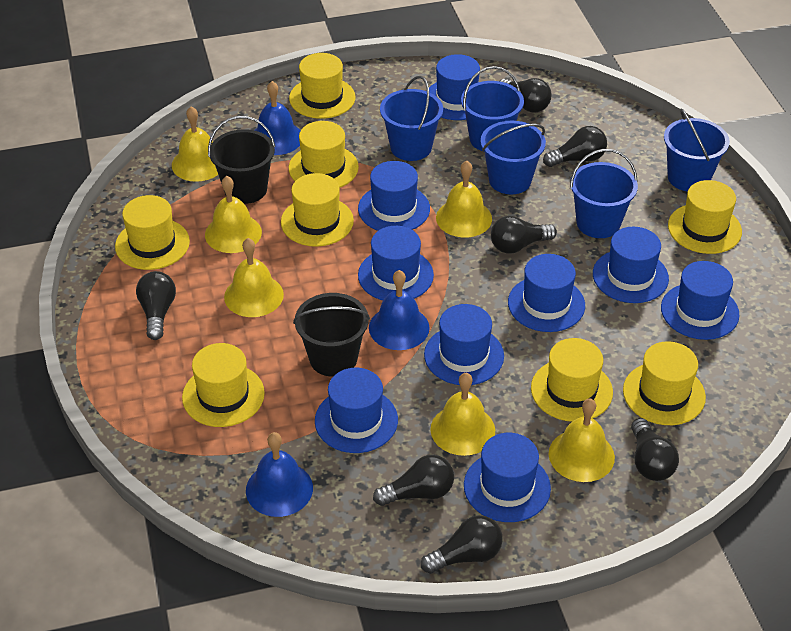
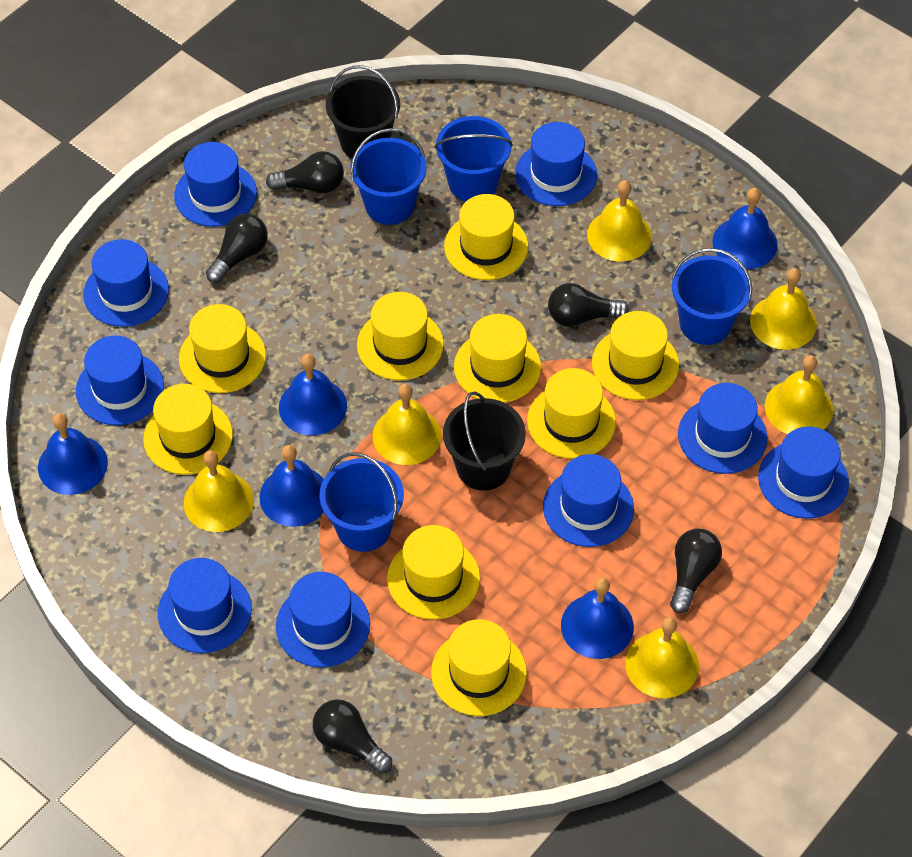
black light bulb: [136,271,176,340] [373,455,454,506] [421,515,503,574] [491,216,557,254] [500,78,551,113] [543,126,607,167] [631,418,679,481] = 7 -> [206,214,268,283] [266,151,344,194] [313,699,392,774] [548,283,629,327] [670,529,722,613] = 5
blue bell: [246,432,313,517] [254,81,301,155] [369,270,430,350] = 3 -> [38,413,108,495] [260,445,324,527] [279,354,347,435] [561,577,634,659] [712,188,778,269] = 5
blue bucket: [380,76,443,161] [461,66,524,151] [481,121,546,194] [570,149,638,238] [664,108,730,192] = 5 -> [319,452,404,552] [350,128,427,225] [434,116,513,202] [672,248,752,345] = 4
yellow hat: [115,195,190,270] [182,343,265,427] [281,173,354,247] [289,53,356,119] [289,121,359,188] [531,338,613,422] [623,341,706,425] [668,180,742,254] = 8 -> [143,384,233,475] [179,304,266,393] [357,292,444,380] [387,525,480,620] [431,619,527,716] [444,194,528,280] [454,314,541,403] [527,368,616,459] [592,311,679,400] = 9

